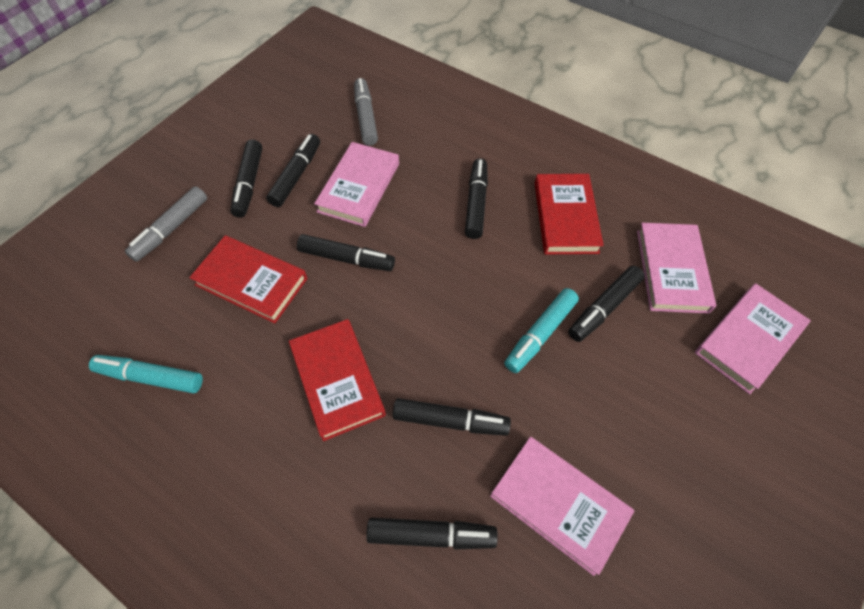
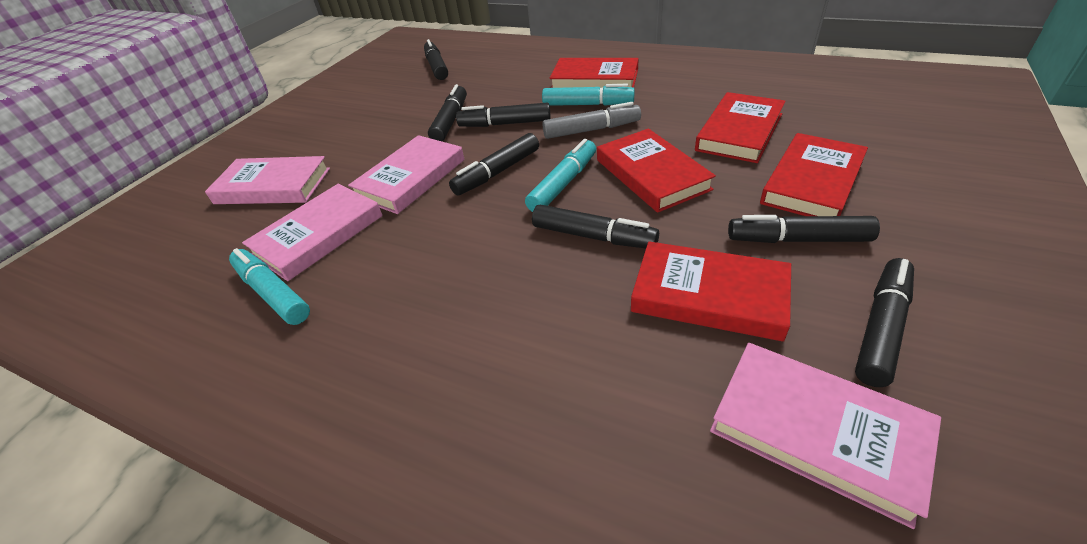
grey marker: [125,186,207,262] [354,78,378,146] = 2 -> [542,102,641,139] = 1
red book: [189,235,307,323] [289,319,386,441] [534,174,604,254] = 3 -> [550,58,639,88] [597,129,716,213] [631,241,791,341] [695,92,786,163] [760,133,868,216] = 5
turquoise marker: [89,355,203,394] [504,288,579,373] = 2 -> [229,248,310,325] [525,139,596,212] [542,84,635,106] = 3

